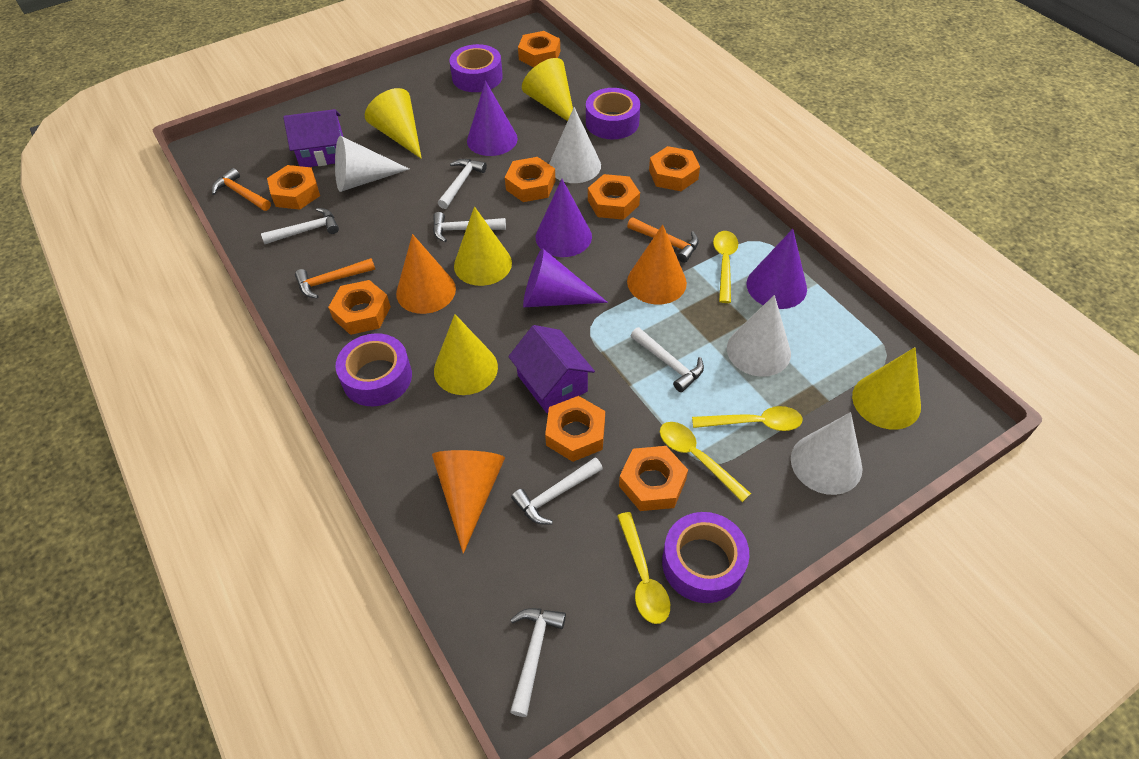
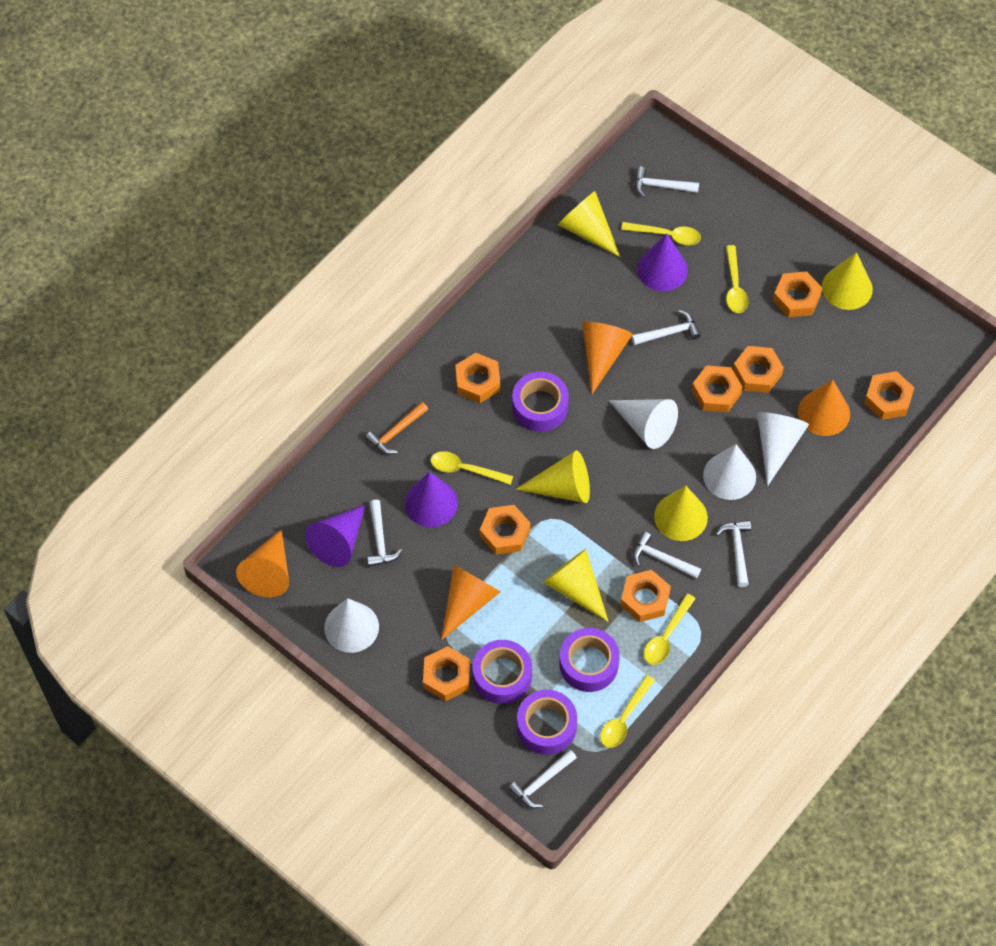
orange cone: [396,234,456,314] [432,450,505,554] [627,224,687,305] = 3 -> [236,529,289,597] [441,565,501,640] [582,322,633,394] [798,380,850,436] = 4
orange hammer: [212,168,271,211] [295,258,375,299] [627,217,699,263] = 3 -> [365,402,428,454] = 1
purple cone: [467,81,518,156] [523,248,608,307] [536,179,592,257] [746,229,807,309] = 4 -> [305,505,365,567] [405,472,458,527] [637,234,688,291] = 3
purple house: [283,109,343,167] [508,325,595,413] = 2 -> none = 0
yellow spoon: [617,512,670,624] [660,422,751,502] [692,406,803,431] [713,231,738,303] = 4 -> [431,451,513,485] [600,675,655,748] [621,222,701,245] [644,593,696,665] [726,245,748,313] = 5

